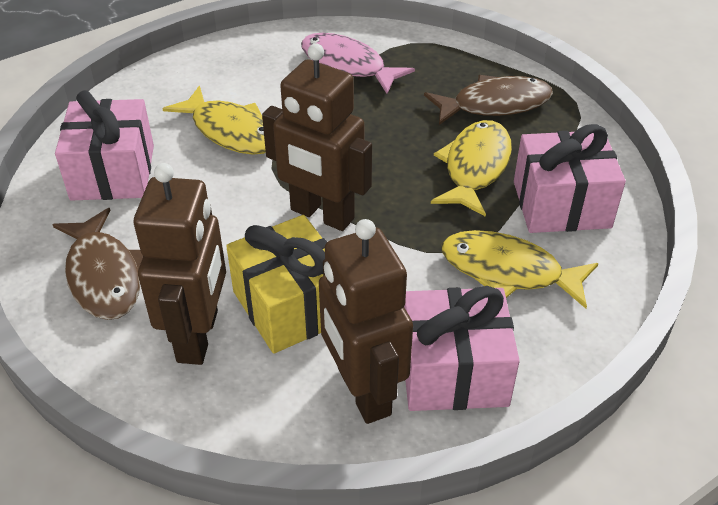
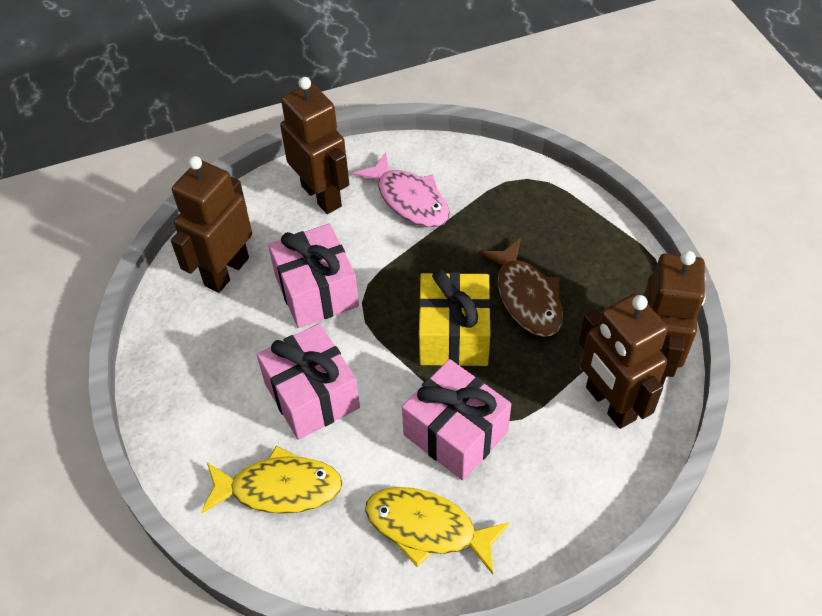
brown fish: [52,208,143,320] [424,75,553,125] = 2 -> [478,238,563,337] = 1
brown robot: [134,163,226,365] [262,43,372,231] [319,219,413,424] = 3 -> [171,156,252,293] [280,77,349,214] [579,293,668,429] [644,251,706,385] = 4
yellow fish: [162,86,266,155] [431,120,512,217] [441,230,598,309] = 3 -> [201,445,343,514] [365,487,510,575] = 2

